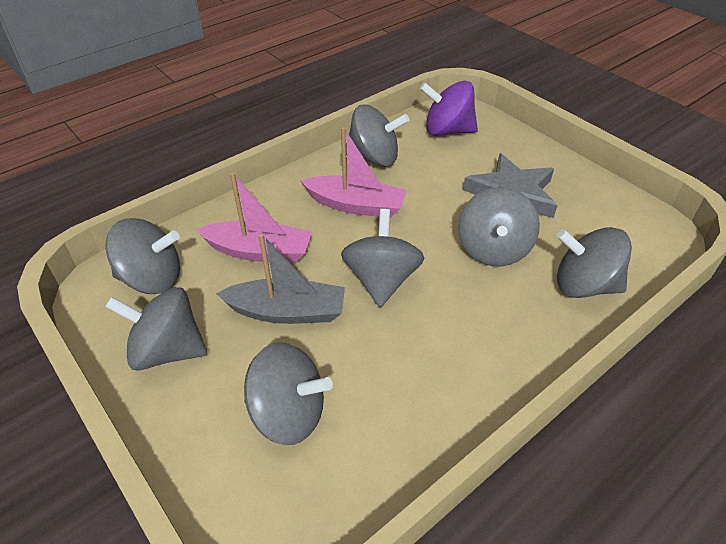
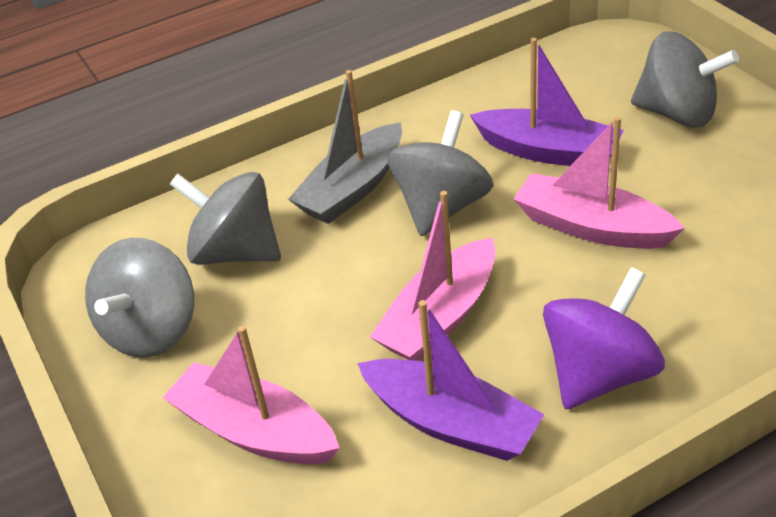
grey spinning top: [105,287,207,371] [106,218,180,294] [244,342,333,445] [341,209,424,307] [346,104,409,167] [458,187,540,266] [557,227,632,298] = 7 -> [85,238,194,358] [170,172,281,265] [387,111,494,236] [631,31,739,128] = 4
grey star: [463,153,558,218] = 1 -> none = 0
pink boat: [196,173,312,263] [300,127,407,218] = 2 -> [162,326,340,464] [370,191,496,361] [514,117,685,249] = 3
purple boat: none = 0 -> [357,300,544,461] [470,38,624,166] = 2

